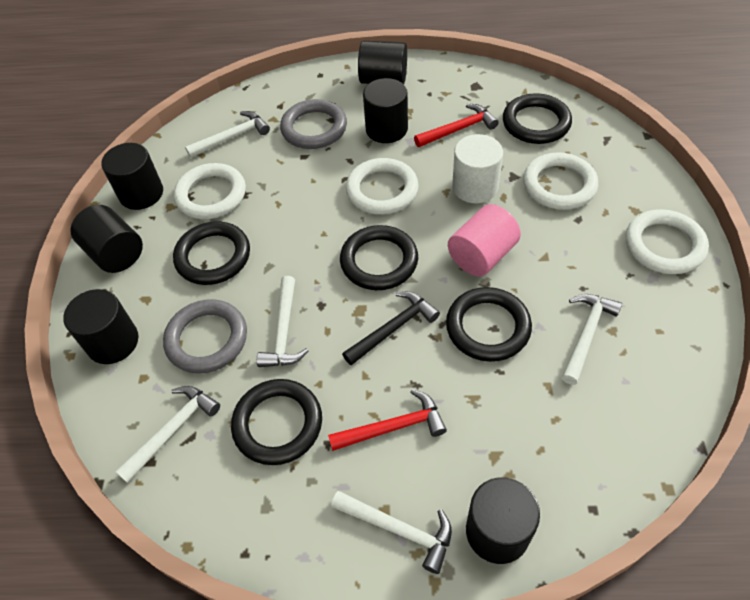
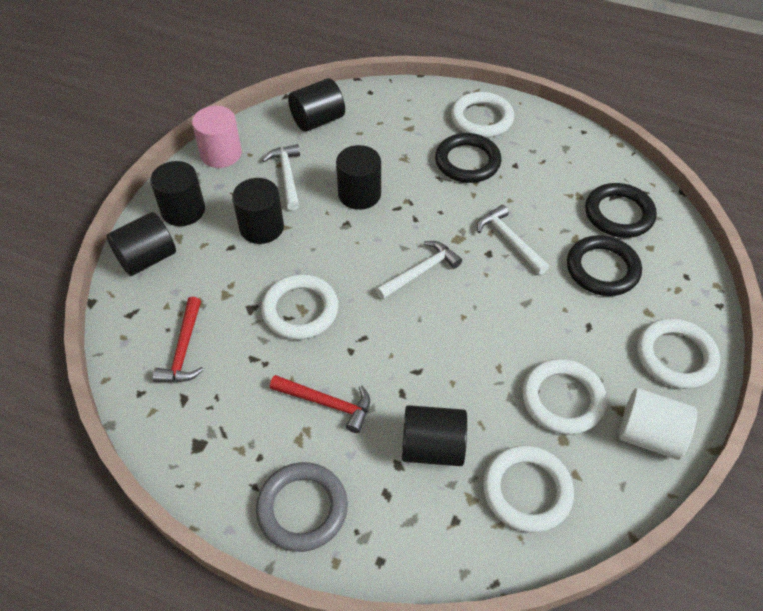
black hammer: [342,291,440,365] = 1 -> none = 0
black ring: [173,221,250,285] [231,379,322,465] [340,225,418,290] [446,287,532,362] [503,93,572,144] = 5 -> [435,133,501,183] [567,235,642,296] [585,183,657,238] = 3
grey ring: [163,299,247,373] [280,99,347,149] = 2 -> [256,462,348,552] = 1
white hammer: [116,386,220,483] [185,111,270,158] [257,276,308,367] [331,491,452,574] [562,294,622,385] = 5 -> [262,144,300,210] [376,241,462,300] [477,205,549,275] = 3
white ring: [174,163,246,219] [346,158,419,215] [523,152,598,210] [626,209,709,274] = 4 -> [261,274,338,340] [451,92,514,138] [483,445,574,532] [522,359,607,434] [637,318,720,389] = 5

